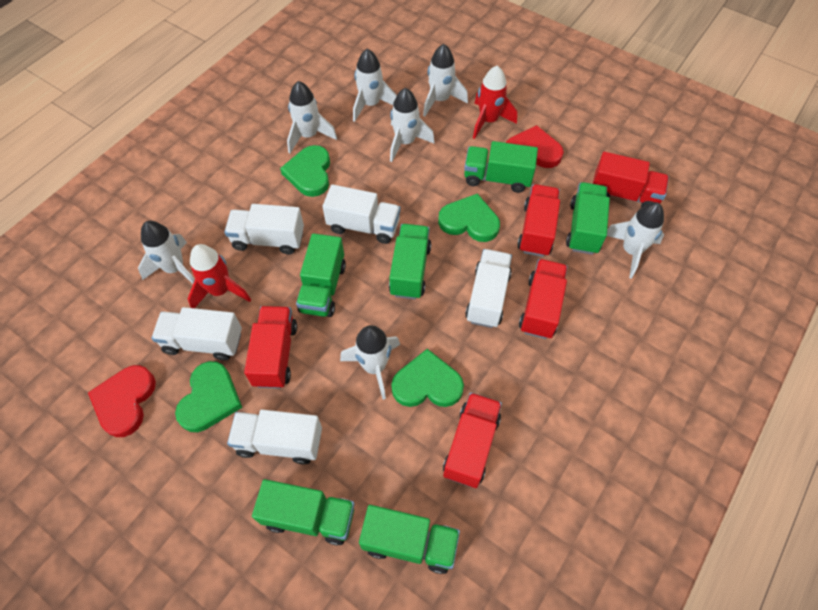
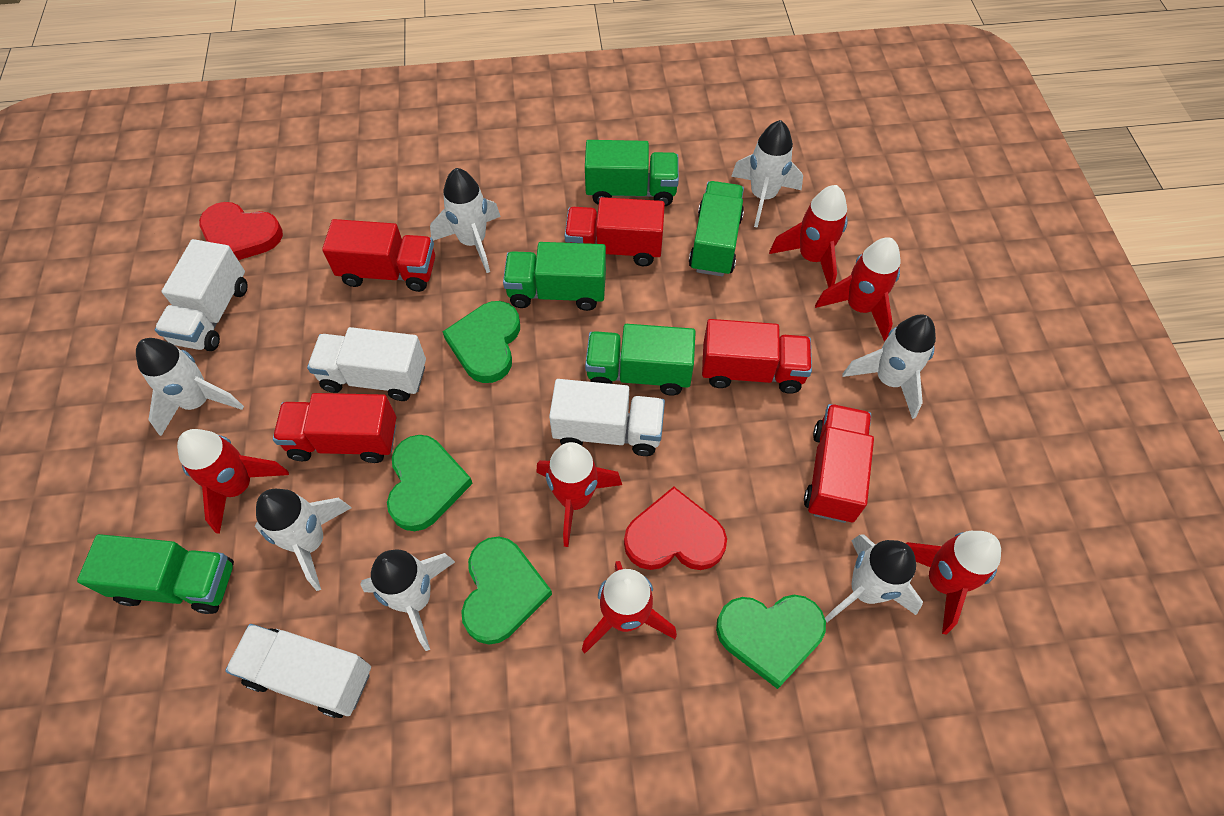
green truck: [252,479,355,546] [296,233,346,317] [359,505,460,574] [389,224,431,299] [464,141,538,193] [566,182,610,255] = 6 -> [77,534,234,614] [503,242,606,311] [585,140,679,206] [585,324,696,395] [689,181,744,276] = 5
red rocket: [187,244,251,308] [473,66,517,139] = 2 -> [177,429,289,534] [536,442,622,547] [582,561,677,654] [769,185,848,288] [815,237,901,341] [906,531,1001,634] = 6
white truck: [151,307,242,361] [224,204,304,254] [227,409,322,464] [323,184,400,244] [465,249,512,328] = 5 -> [155,239,248,351] [225,624,371,718] [307,327,426,401] [549,379,665,456] = 4

